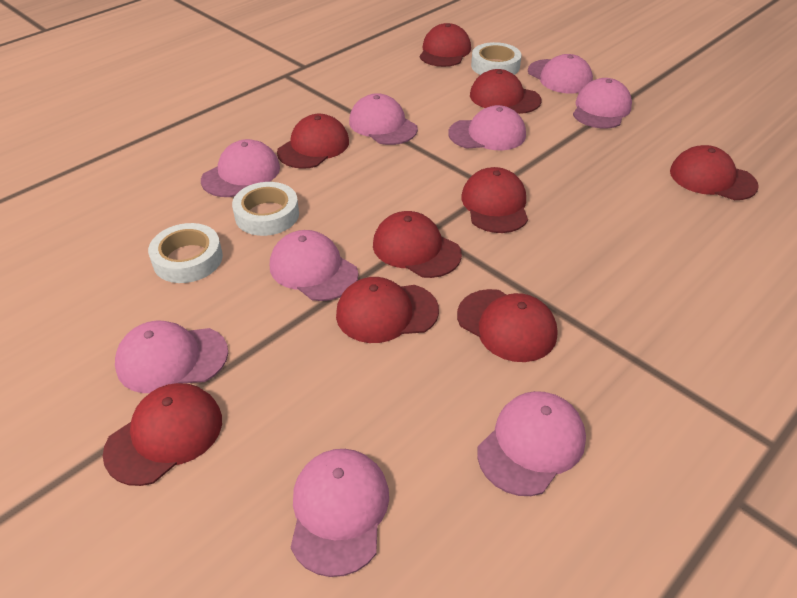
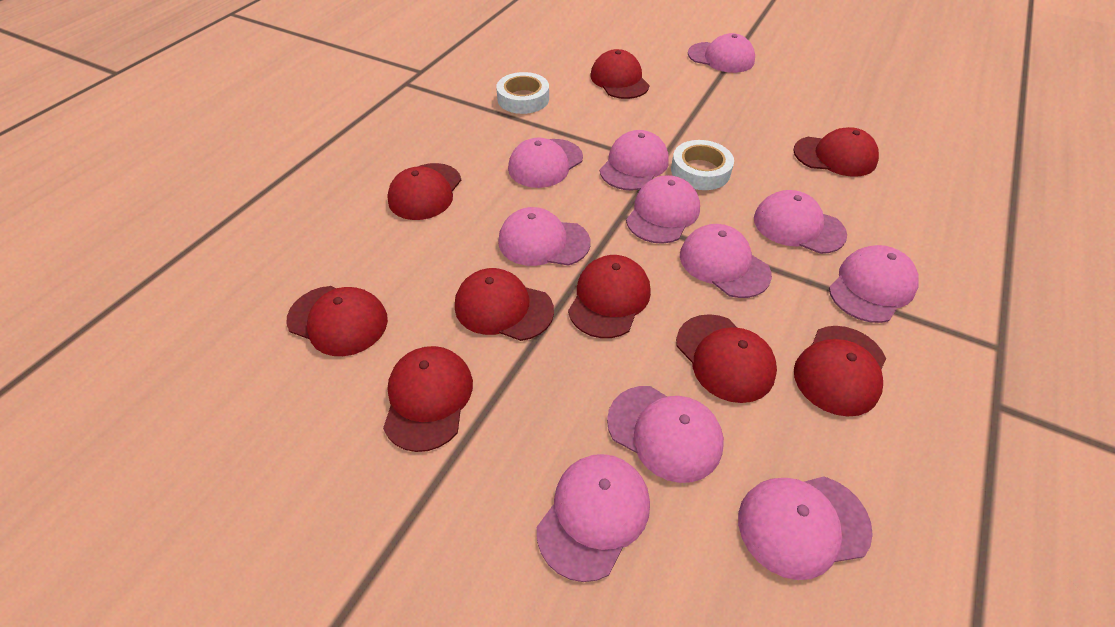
pink cap: [115,321,228,393] [201,139,280,197] [270,230,358,301] [291,449,389,577] [349,93,418,145] [448,105,526,150] [477,391,586,496] [528,54,593,94] [573,78,632,128] = 9 -> [498,207,590,266] [508,137,583,188] [537,454,650,582] [600,130,669,191] [607,386,724,483] [626,175,700,244] [680,224,772,298] [688,33,755,73] [738,476,873,580] [754,190,847,254] [829,245,919,323] = 11
white tape: [148,223,223,283] [232,182,299,236] [471,42,522,75] = 3 -> [496,72,549,114] [671,140,734,190] = 2

